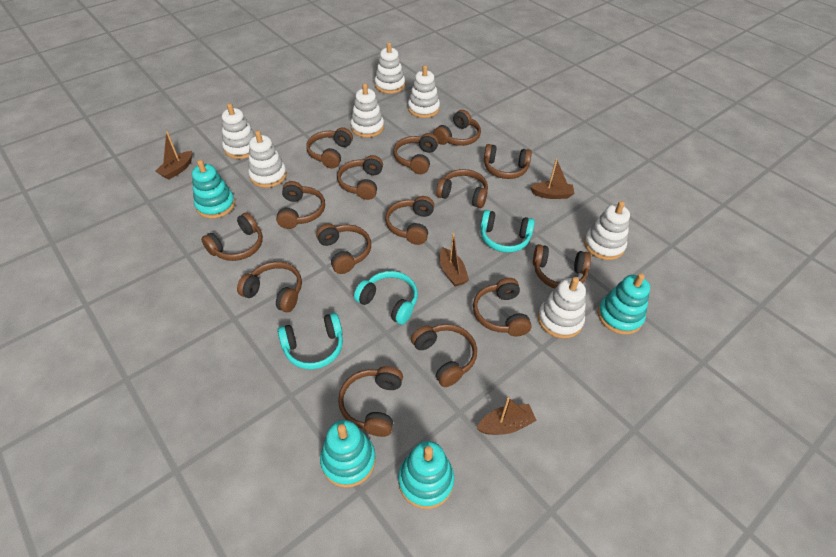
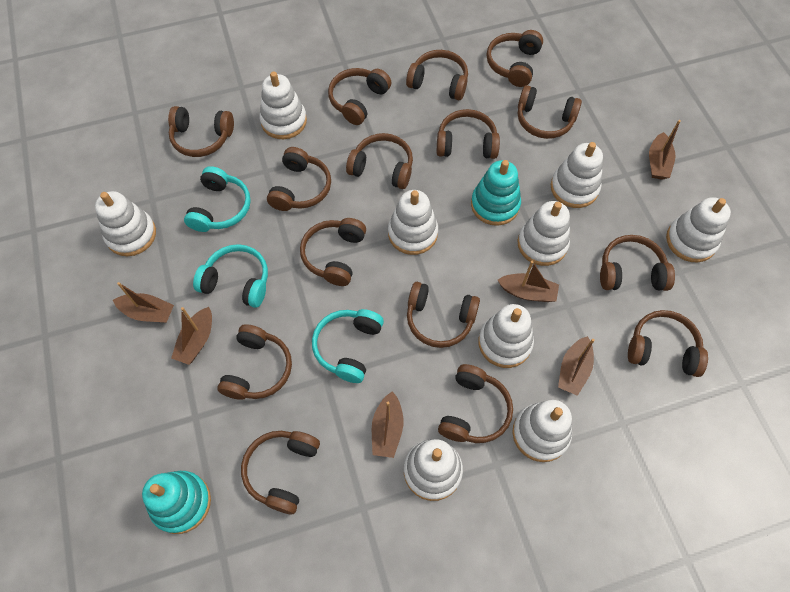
brown boat: [156,131,192,179] [440,233,469,287] [477,397,537,435] [531,159,574,199] = 4 -> [113,282,174,323] [171,307,212,365] [372,391,403,458] [498,261,559,302] [558,336,595,396] [649,120,681,180] = 6
turquoise stacking toy: [192,160,235,219] [320,420,376,488] [398,441,454,509] [598,273,650,335] = 4 -> [142,471,211,534] [471,160,521,226] = 2
white stacking toy: [222,103,255,159] [248,131,287,188] [350,83,384,138] [374,42,405,94] [408,65,440,118] [538,277,586,339] [584,201,630,260] = 7 -> [95,191,156,256] [260,71,307,139] [388,190,438,255] [404,439,463,501] [478,304,534,368] [512,400,572,462] [518,201,570,266] [551,142,603,208] [666,197,731,262] = 9

